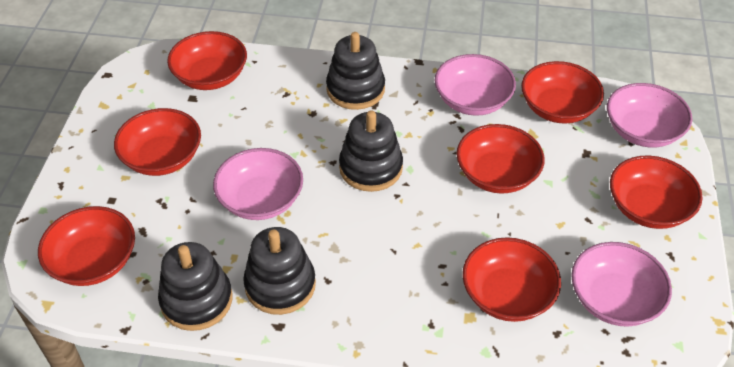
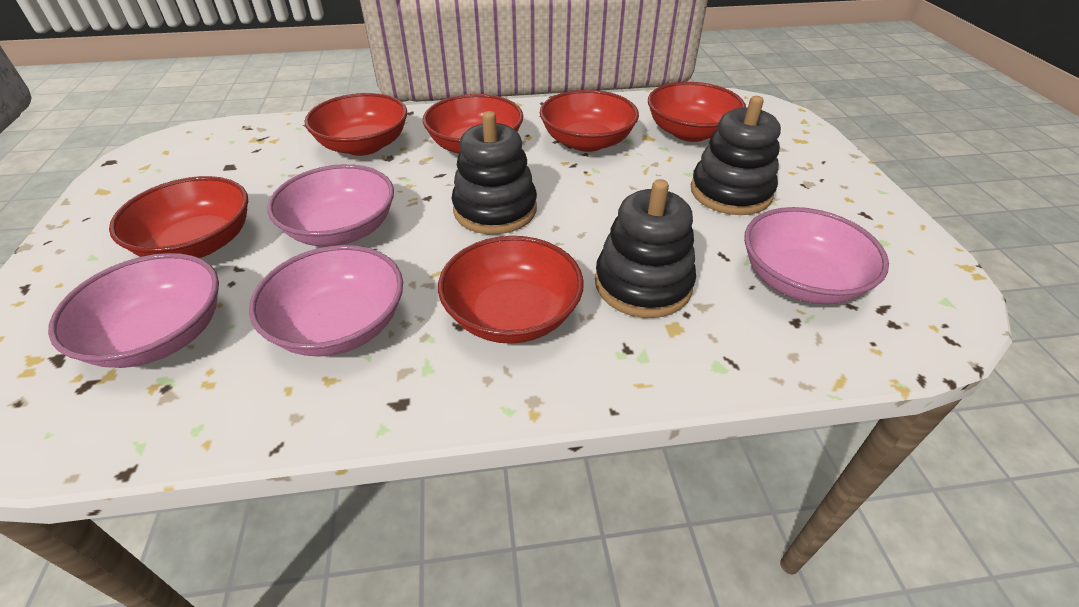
black stacking toy: [158,242,232,331] [243,227,316,315] [326,32,385,110] [339,110,403,192] = 4 -> [452,111,537,234] [595,179,696,318] [691,96,781,215] = 3
red bowl: [38,206,135,286] [114,108,201,176] [167,31,247,90] [456,124,545,194] [462,237,561,322] [521,61,604,124] [610,156,703,229] = 7 -> [109,176,248,258] [304,93,407,156] [423,94,523,154] [438,236,584,344] [540,90,639,152] [648,82,746,142] = 6

